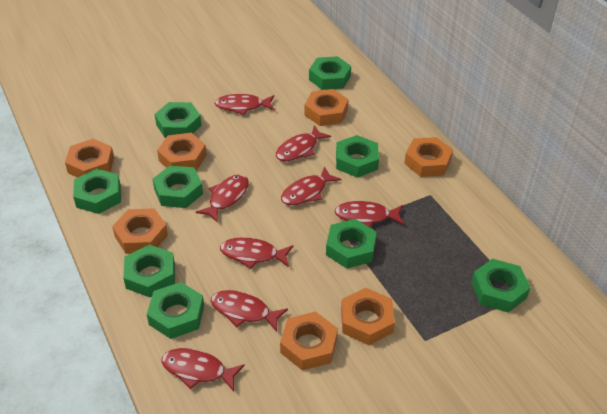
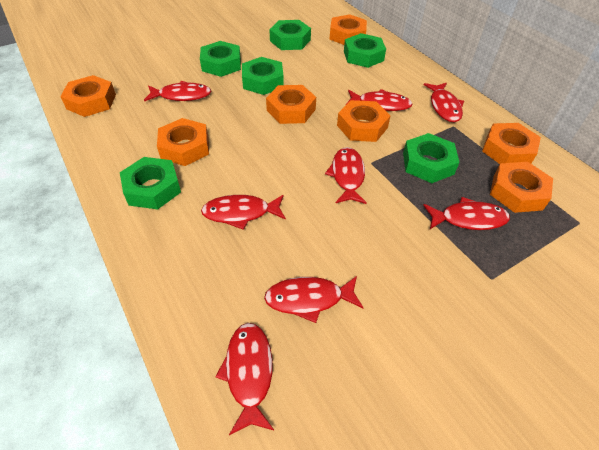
green nut: [73,169,121,214] [123,244,175,297] [147,282,204,339] [152,165,203,208] [154,102,202,138] [309,56,351,90] [326,219,377,268] [336,135,379,178] [471,259,530,313] = 9 -> [120,157,181,209] [200,41,241,77] [242,57,284,95] [269,20,311,50] [344,33,386,68] [403,133,459,183] = 6

